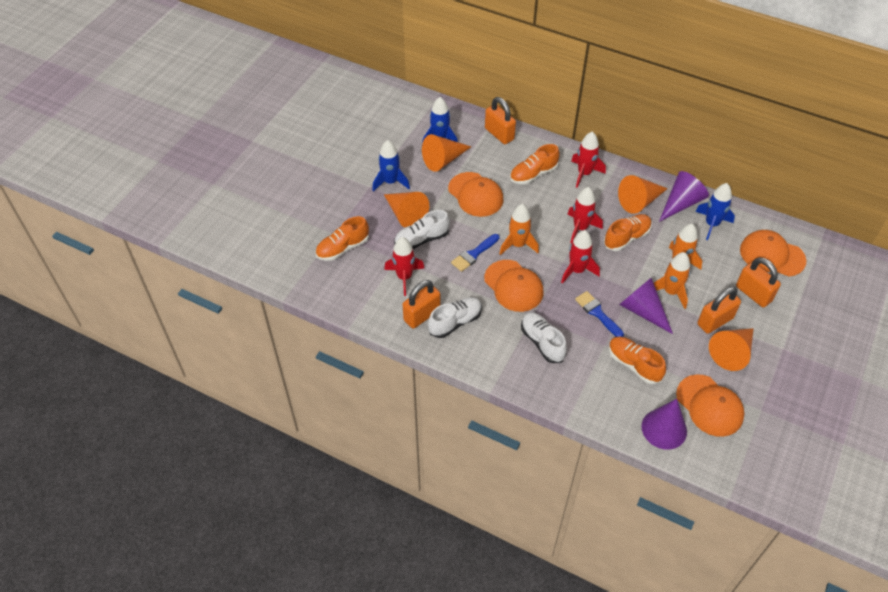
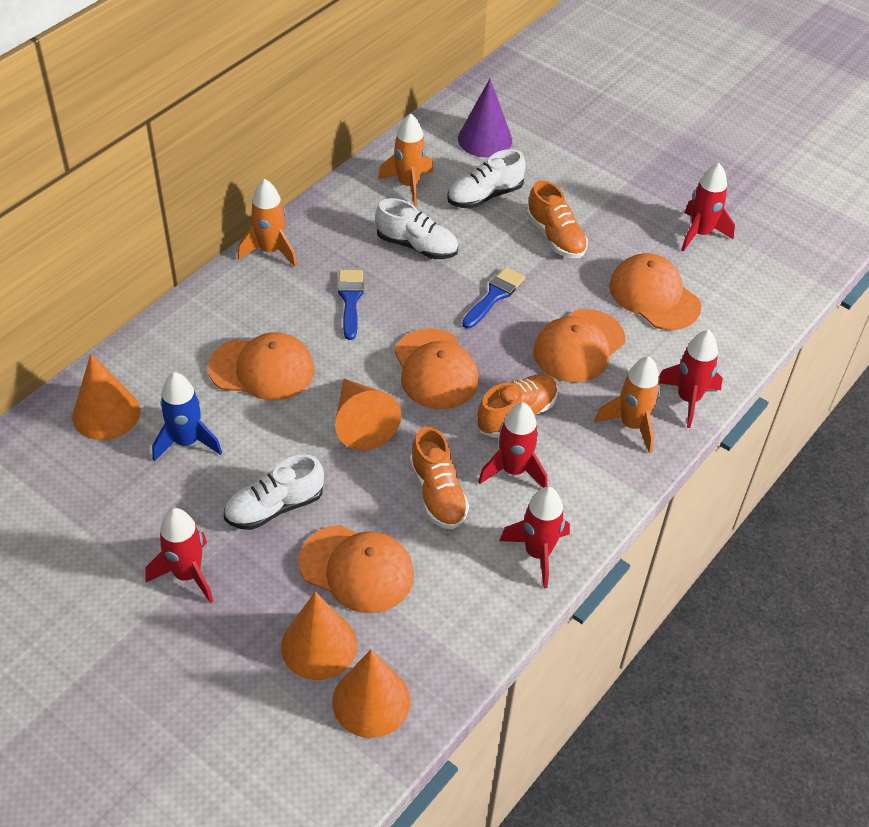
blue rocket: [372,140,410,192] [422,97,458,144] [695,183,735,240] = 3 -> [152,372,222,461] = 1
orange cap: [448,172,503,217] [484,260,544,312] [676,374,744,437] [740,230,806,277] = 4 -> [208,332,314,400] [298,525,414,613] [394,328,479,409] [533,309,625,383] [609,253,701,330] = 5
orange padlock: [403,280,440,328] [485,97,516,144] [697,287,741,334] [736,257,781,307] = 4 -> none = 0
orange shoe: [315,216,369,261] [510,144,559,184] [604,214,652,251] [609,337,666,384] = 4 -> [410,426,469,529] [476,374,558,438] [527,180,588,258] = 3
purple cone: [619,278,673,334] [641,399,687,449] [659,171,709,222] = 3 -> [458,79,512,157] = 1
red rocket: [384,237,424,296] [561,230,600,284] [568,187,603,243] [571,132,606,188] = 4 -> [145,508,213,603] [478,402,547,488] [500,487,570,588] [659,330,723,428] [681,163,735,252] = 5

